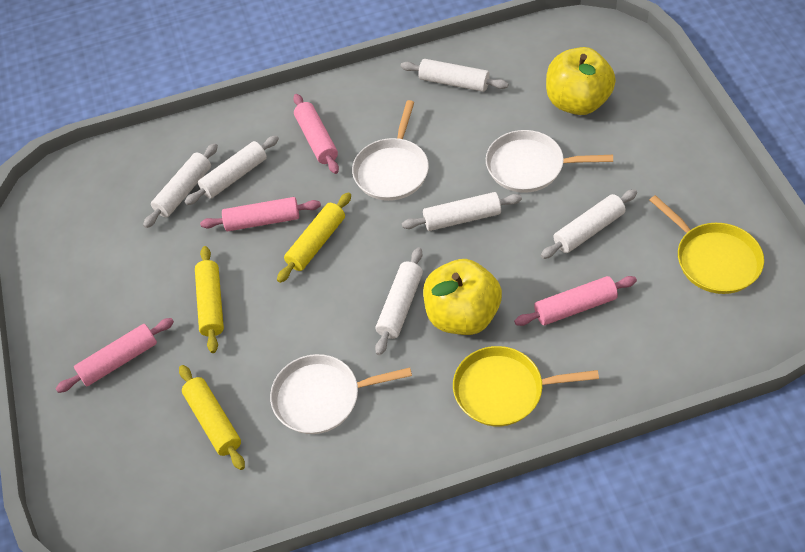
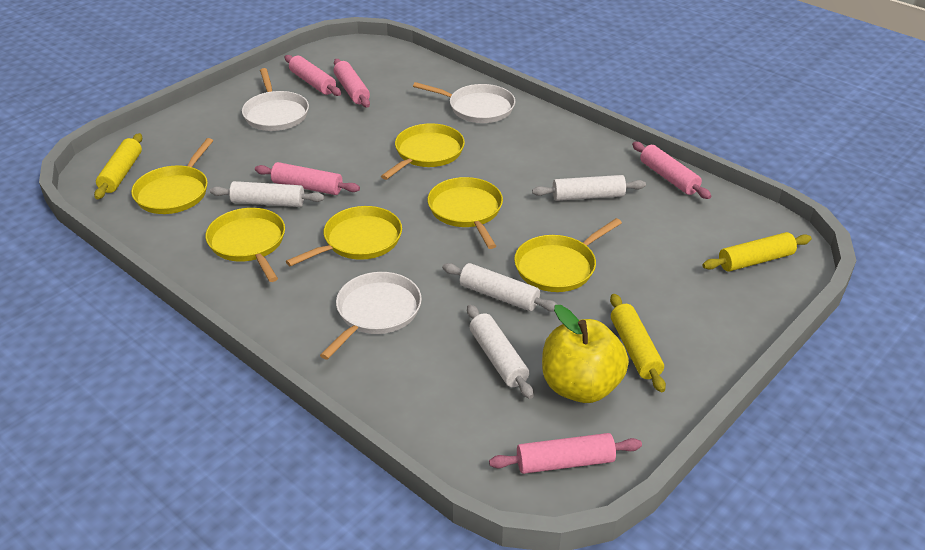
pink rolling pin: [56,318,174,393] [200,197,321,231] [293,94,339,174] [514,276,637,326] = 4 -> [255,162,360,195] [285,55,341,96] [334,59,370,107] [489,433,642,474] [632,142,711,199] = 5
white rolling pin: [143,143,218,228] [185,135,279,205] [375,247,423,355] [401,59,509,92] [402,192,522,231] [541,189,637,259] = 6 -> [210,181,324,207] [442,263,558,312] [467,305,534,399] [532,175,646,201] = 4
yellow apple: [423,259,502,335] [546,47,616,115] = 2 -> [542,305,629,403] = 1
yellow pan: [453,346,599,426] [650,195,764,294] = 2 -> [131,138,213,214] [205,208,285,282] [286,206,402,267] [381,123,465,180] [428,177,503,249] [514,218,622,292] = 6

